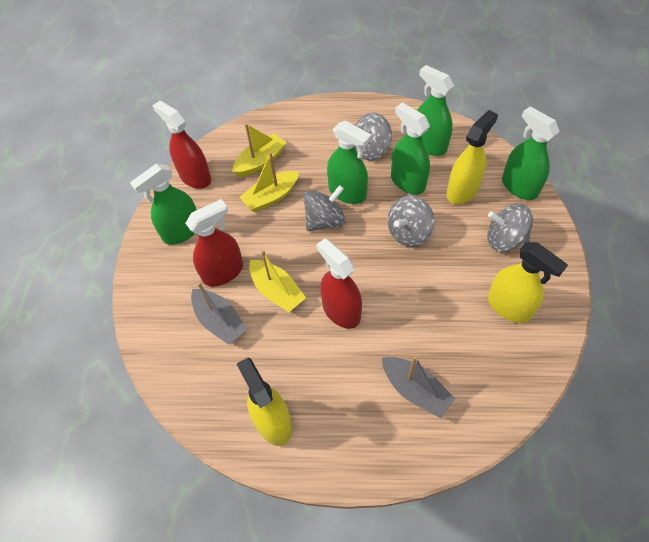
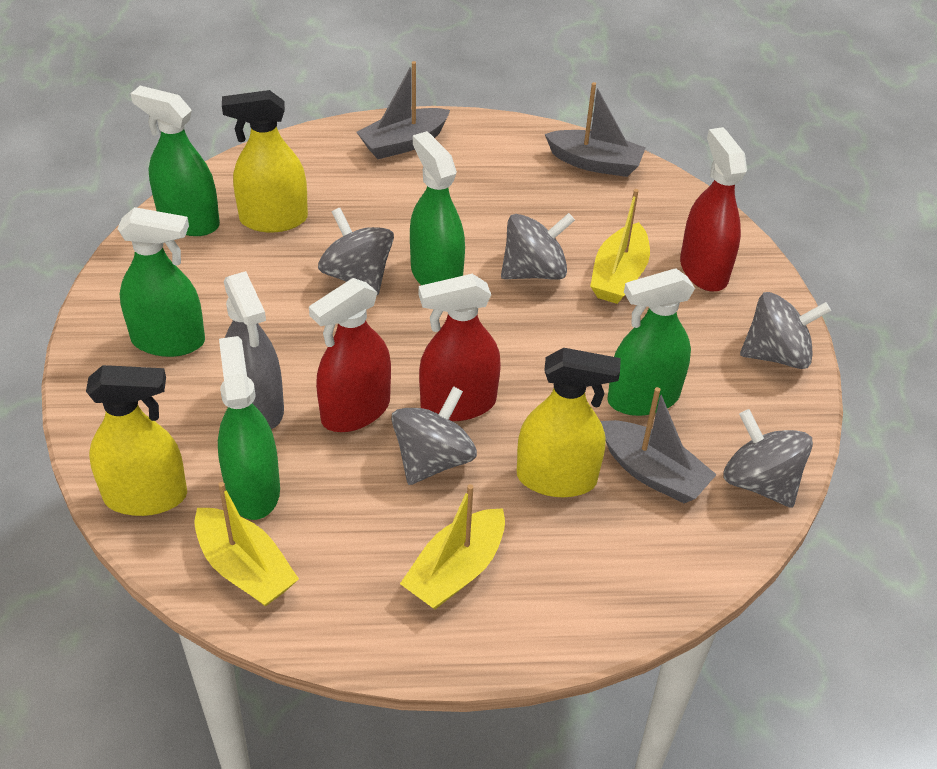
grey boat: [191,282,247,345] [382,356,455,418] = 2 -> [357,61,450,159] [545,82,646,177] [600,387,717,503] = 3
grey spinning top: [304,185,345,231] [355,113,392,160] [388,195,435,247] [487,204,533,251] = 4 -> [318,208,394,296] [391,386,477,485] [501,213,575,280] [723,409,813,508] [740,292,831,369] = 5
grey spray bottle: none = 0 -> [224,271,284,429] = 1

